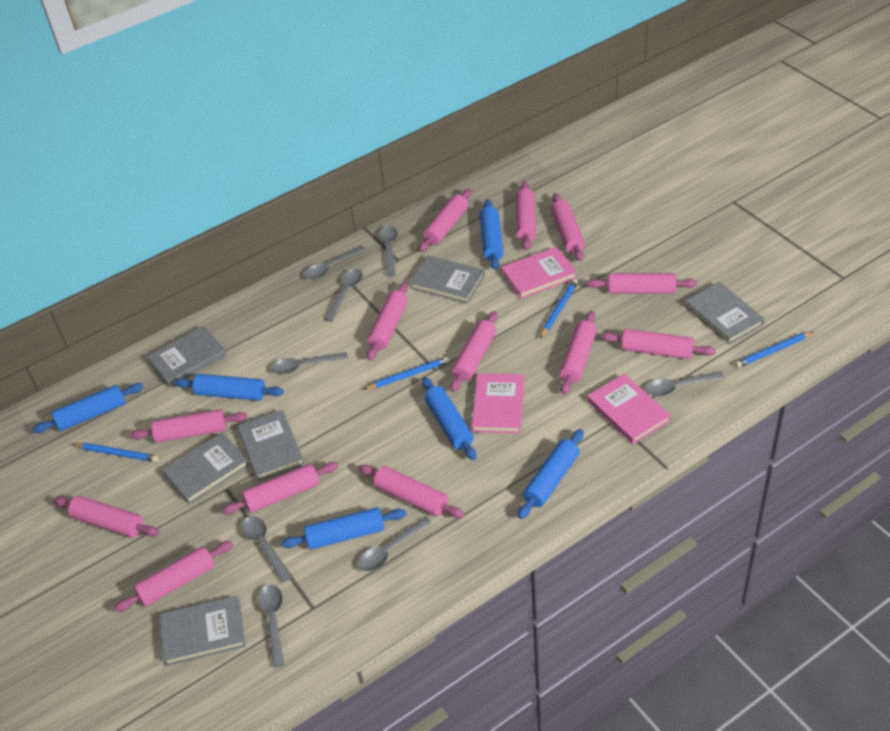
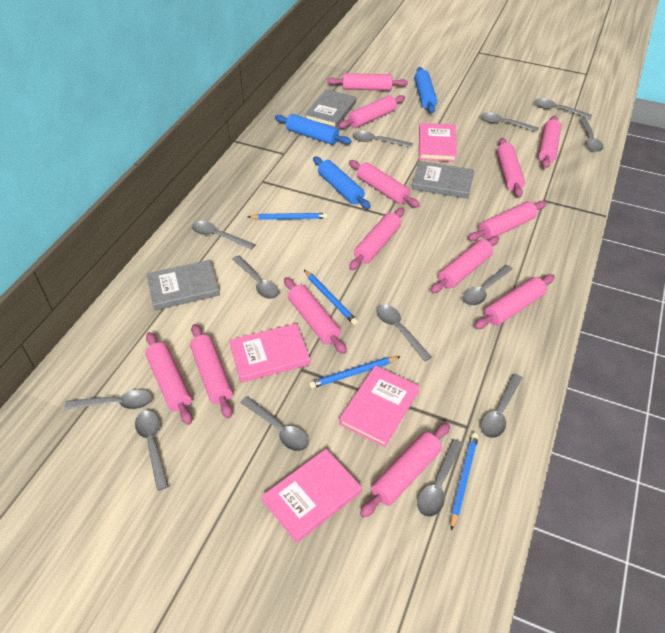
blue rolling pin: [33,383,143,433] [175,374,284,401] [281,507,406,550] [422,377,476,460] [480,199,504,270] [518,429,583,519] = 6 -> [275,114,352,145] [313,157,371,209] [414,67,437,113] = 3
grey book: [147,326,227,387] [159,596,246,666] [162,432,249,504] [238,410,305,481] [410,255,485,304] [685,282,765,344] = 6 -> [147,260,220,310] [305,90,356,128] [412,161,474,199] = 3
grey spoon: [241,516,292,582] [258,585,284,668] [271,352,348,374] [304,246,366,280] [325,268,362,321] [358,517,432,571] [379,226,398,276] [646,371,724,396] = 8 -> [64,390,152,409] [135,410,169,491] [192,221,255,250] [232,255,279,299] [240,396,309,451] [353,131,413,148] [377,305,432,362] [417,439,463,517] [463,265,513,306] [481,113,539,132] [481,374,522,438] [535,98,592,119] [580,118,603,152] = 13
pink book: [471,374,524,433] [501,247,577,299] [587,374,671,444] = 3 -> [229,323,310,383] [261,449,362,543] [339,365,420,447] [419,123,457,162] = 4

